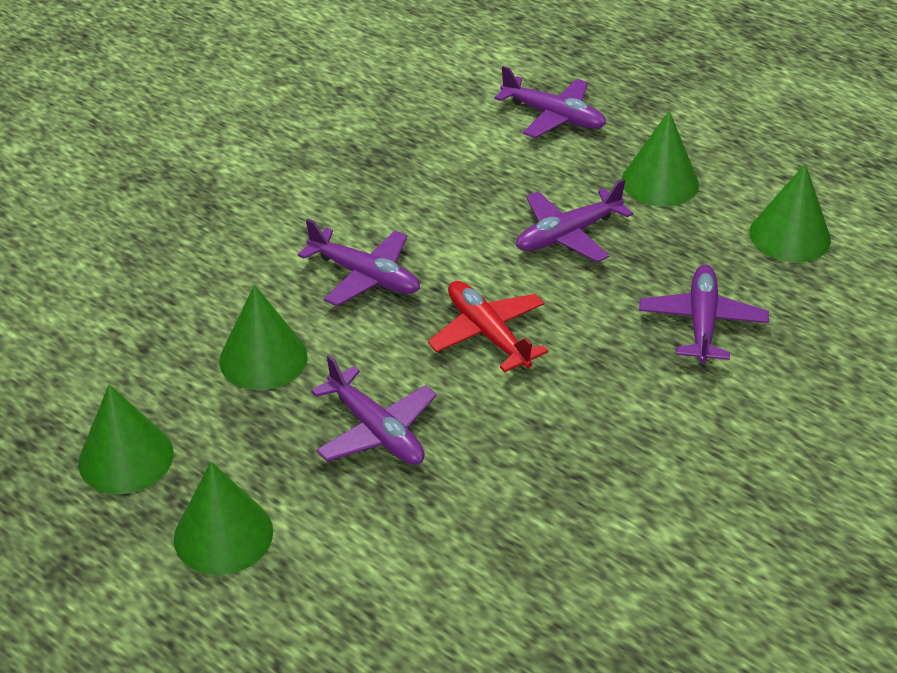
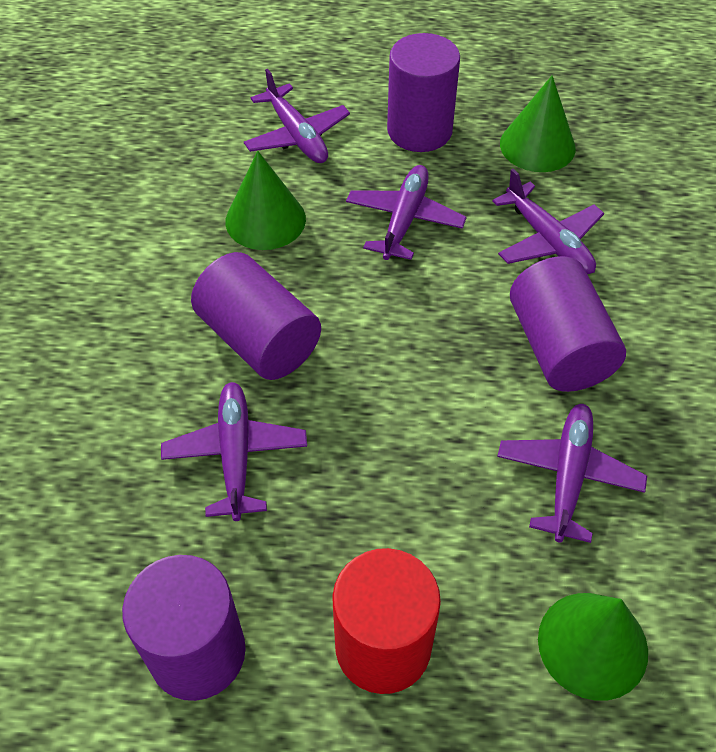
green cone: [78,384,174,494] [174,462,273,575] [219,285,308,390] [622,111,699,207] [750,163,831,262] = 5 -> [225,151,306,250] [500,75,576,172] [538,593,648,701] = 3
purple cylinder: none = 0 -> [122,555,246,701] [191,252,321,380] [387,33,460,152] [510,256,626,392] = 4
red cylinder: none = 0 -> [332,548,441,694] = 1
red plane: [428,281,548,372] = 1 -> none = 0

